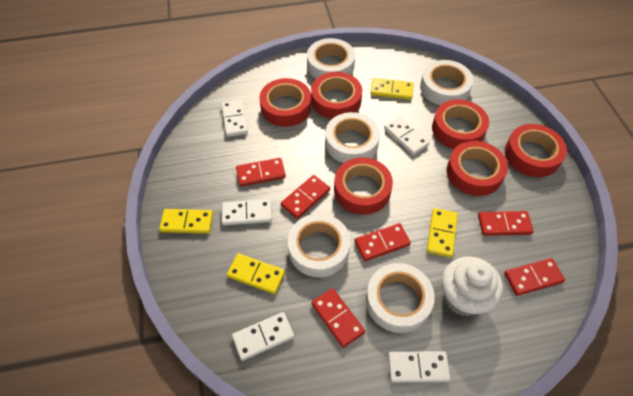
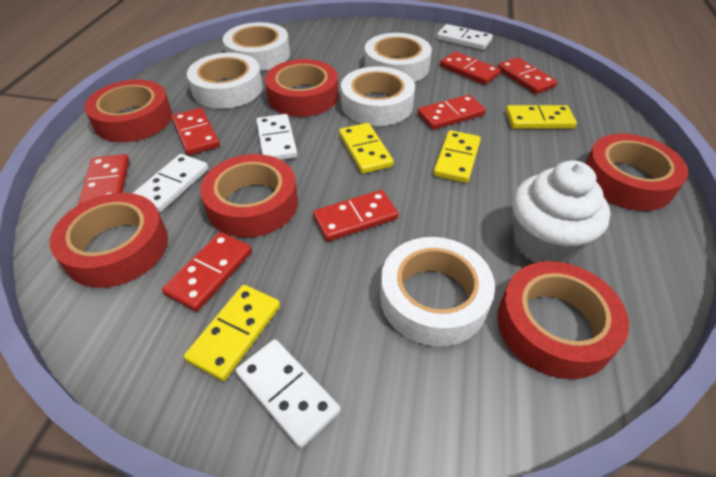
red domino: [236,158,286,186] [281,175,330,219] [311,288,365,348] [355,223,411,261] [478,211,534,236] [504,258,565,296] = 6 -> [78,154,129,205] [162,232,252,312] [172,108,220,155] [313,190,399,242] [417,95,486,130] [440,51,501,85] [497,57,557,94] = 7
white domino: [222,99,248,137] [222,199,272,225] [232,312,294,361] [384,116,430,155] [388,351,450,383] = 5 -> [133,154,208,212] [236,339,341,448] [256,114,297,160] [437,24,493,50] = 4

